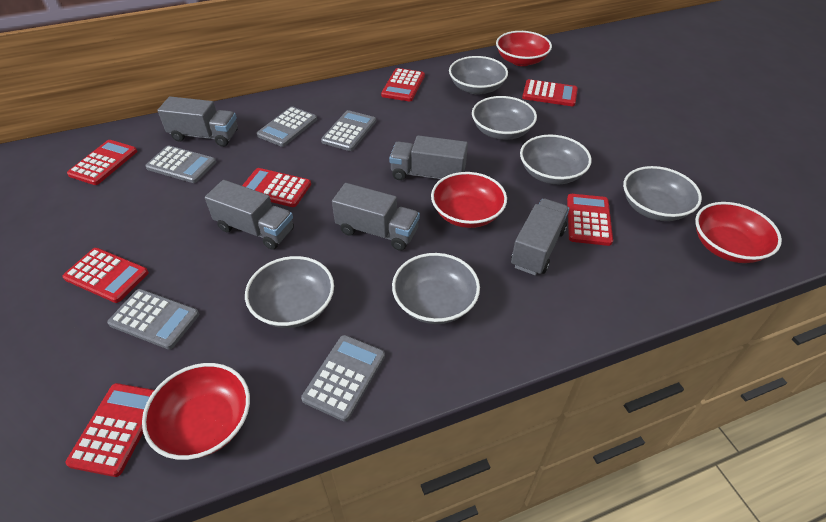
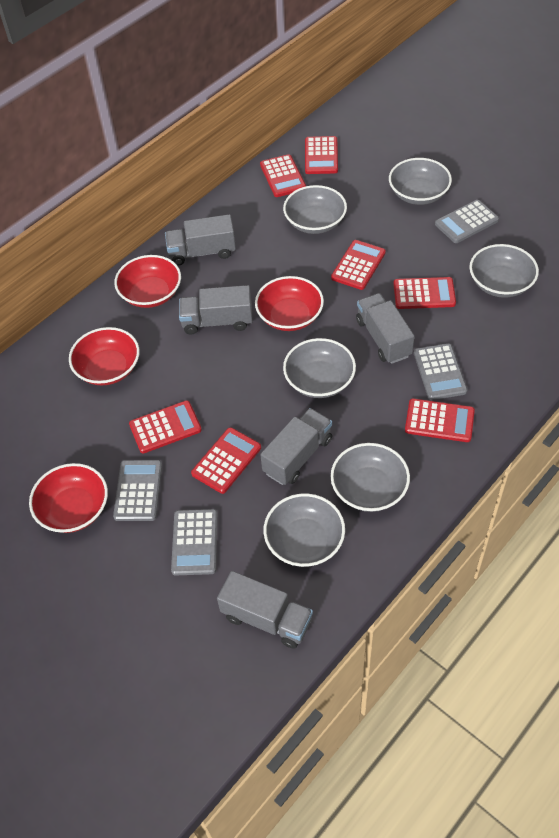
grey calculator: [107,289,199,349] [145,145,216,183] [257,106,317,147] [301,335,385,421] [321,110,376,151] = 5 -> [113,460,162,521] [171,509,218,575] [414,343,467,400] [435,200,499,243] = 4

